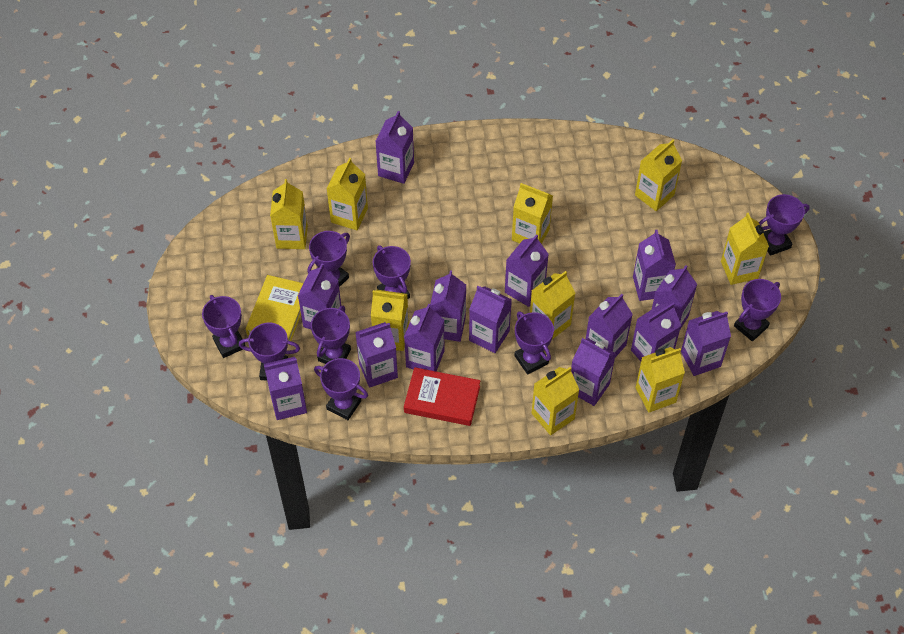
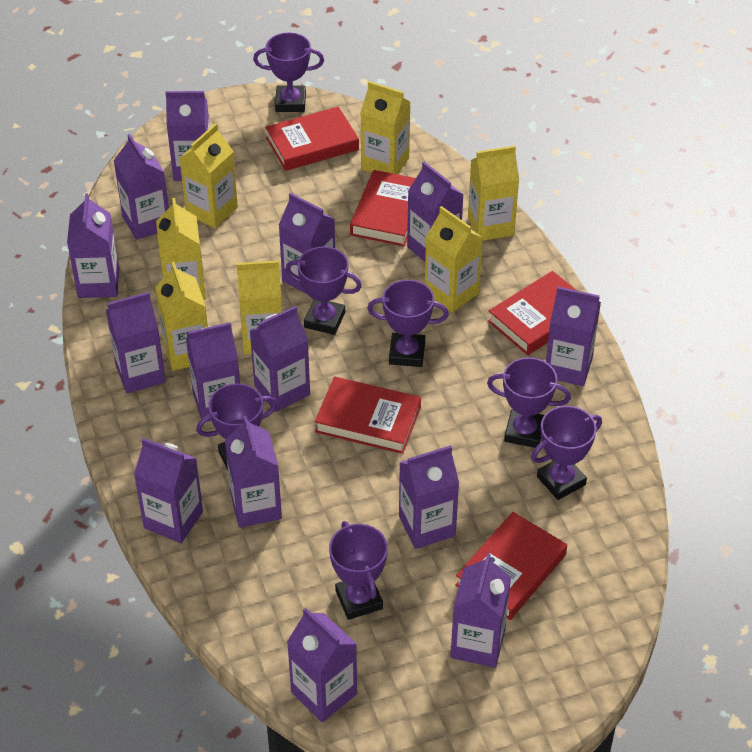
purple trophy: [202,295,245,358] [239,323,300,380] [307,231,350,287] [311,306,351,364] [314,358,368,420] [373,245,411,299] [514,311,554,375] [734,279,781,341] [759,194,810,256] = 9 -> [196,383,277,470] [253,33,324,112] [285,247,362,335] [329,521,388,620] [367,280,449,367] [487,357,571,448] [531,406,602,500] = 7
red book: [404,367,480,426] = 1 -> [265,106,359,171] [315,377,421,454] [350,170,416,246] [455,512,567,620] [488,271,577,355] = 5
yellow book: [246,275,304,341] = 1 -> none = 0
yellow carton: [270,179,308,249] [327,158,368,230] [371,290,409,351] [512,183,553,244] [530,271,575,339] [532,367,579,435] [635,140,682,211] [635,347,685,413] [721,213,769,285] = 9 -> [155,262,208,371] [156,198,206,300] [179,123,238,228] [237,260,282,354] [360,81,411,174] [425,206,483,313] [468,145,519,241] = 7

